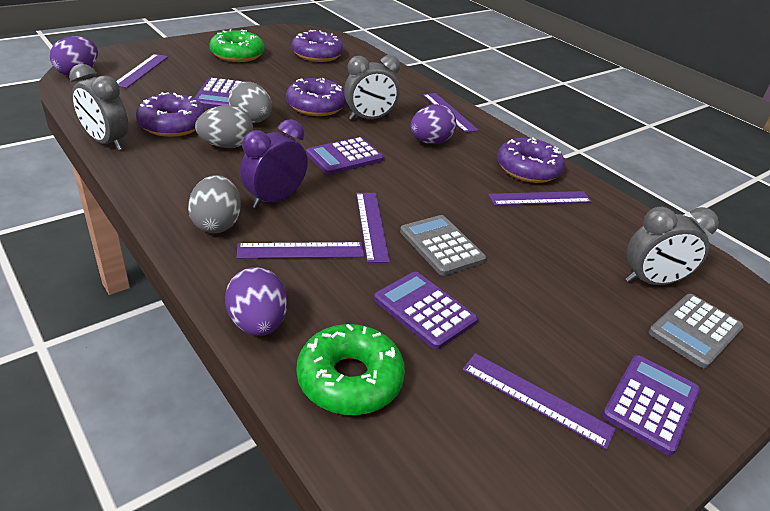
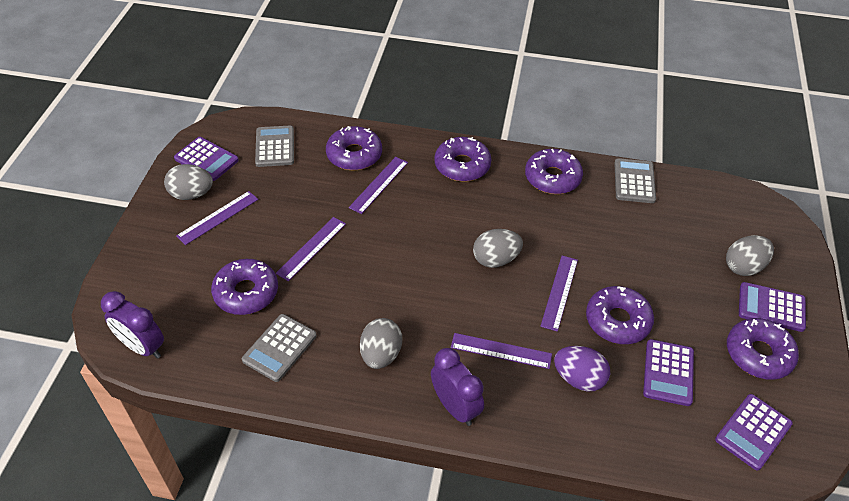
green donut: [209,29,264,62] [297,324,405,415] = 2 -> none = 0
grey calculator: [400,215,486,276] [649,294,744,369] = 2 -> [242,314,317,382] [255,125,294,167] [614,158,656,203] = 3
grey clock: [69,64,128,150] [344,55,400,120] [625,207,719,285] = 3 -> none = 0
grey egg: [188,175,241,233] [195,106,253,148] [229,82,272,123] = 3 -> [164,164,213,200] [360,318,402,369] [473,229,523,268] [726,235,774,276] = 4
purple clock: [240,119,308,209] = 1 -> [101,291,164,359] [431,348,484,426] = 2
purple donut: [136,92,206,137] [286,78,347,116] [292,30,344,62] [497,137,565,183] = 4 -> [211,259,278,315] [326,126,382,170] [434,137,491,182] [525,149,583,194] [586,286,654,344] [727,318,799,380] = 6
purple egg: [50,36,98,76] [225,267,287,336] [410,104,457,144] = 3 -> [554,346,610,392] = 1
purple ruler: [116,54,168,88] [237,242,364,259] [356,193,390,263] [423,93,479,133] [463,353,616,450] [488,191,592,205] = 6 -> [176,191,258,245] [275,217,346,281] [349,157,408,214] [451,333,552,369] [540,256,578,332] = 5

